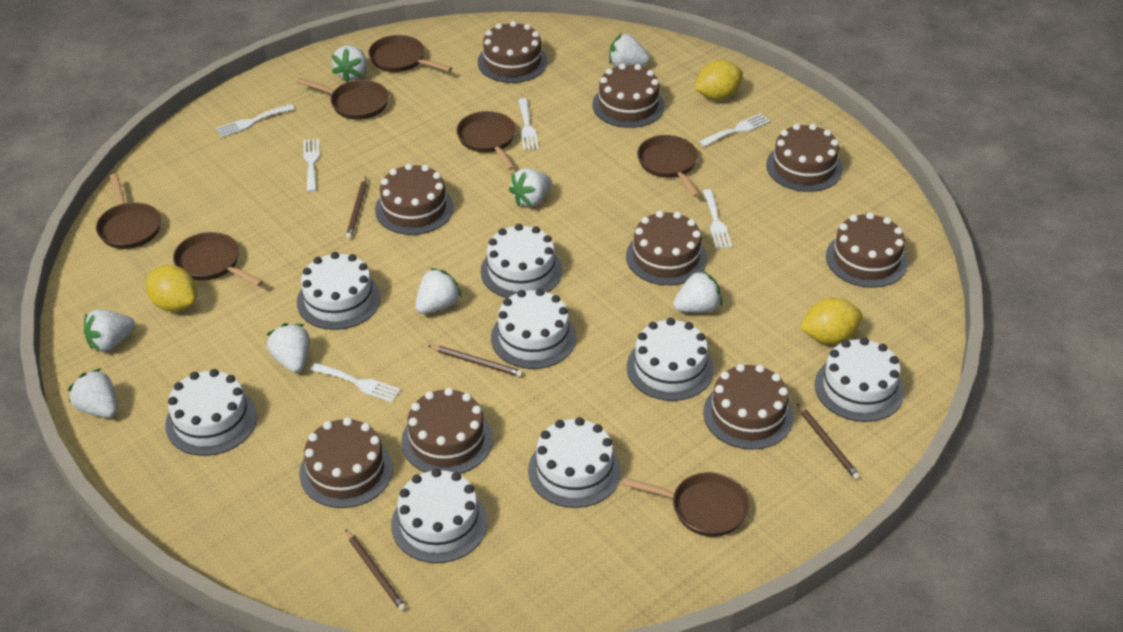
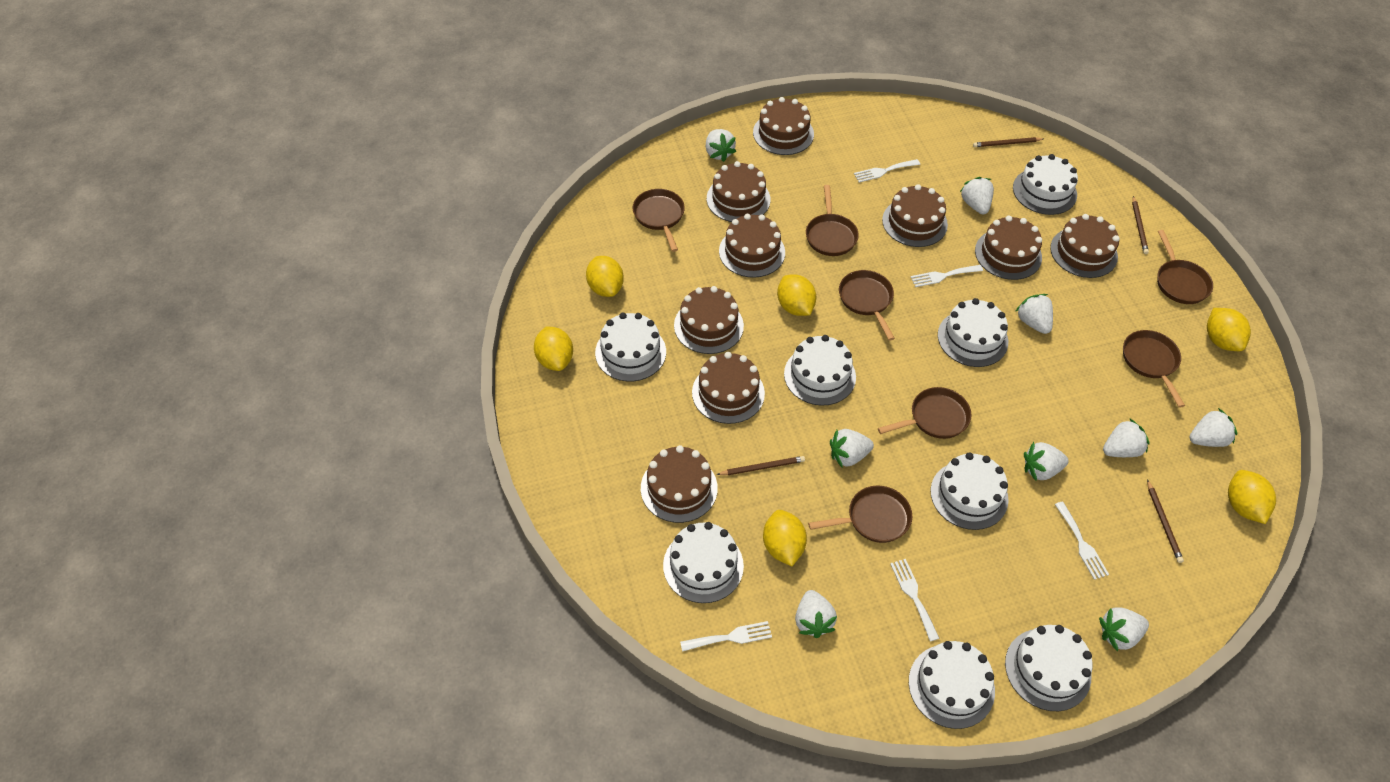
white fork: [216,104,294,137] [303,138,319,192] [310,363,401,402] [519,98,539,150] [699,113,770,147] [703,189,732,249] = 6 -> [680,621,772,652] [854,159,920,182] [890,559,940,642] [911,265,983,287] [1055,501,1109,580] = 5
white strawberry: [68,368,117,418] [84,309,135,352] [266,323,310,373] [332,46,367,82] [415,268,462,314] [509,168,552,207] [609,33,650,67] [673,270,722,313] = 8 -> [706,129,736,162] [795,590,837,638] [830,429,874,467] [960,177,994,214] [1015,294,1053,334] [1024,442,1069,481] [1099,607,1149,652] [1103,418,1150,457] [1189,408,1237,447] = 9
yellow lemon: [146,265,197,312] [694,60,743,100] [800,298,863,344] = 3 -> [534,326,573,371] [586,256,624,297] [763,510,807,566] [777,274,816,316] [1207,308,1251,351] [1228,470,1276,524] = 6

